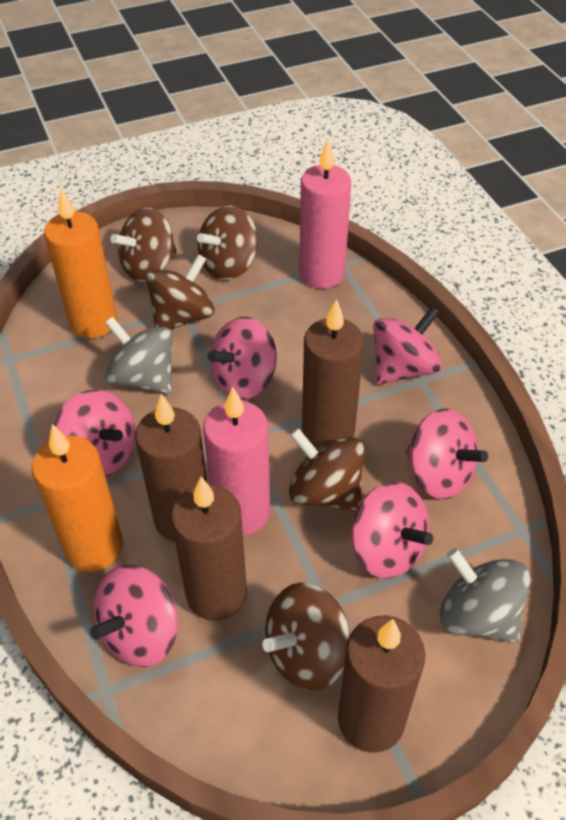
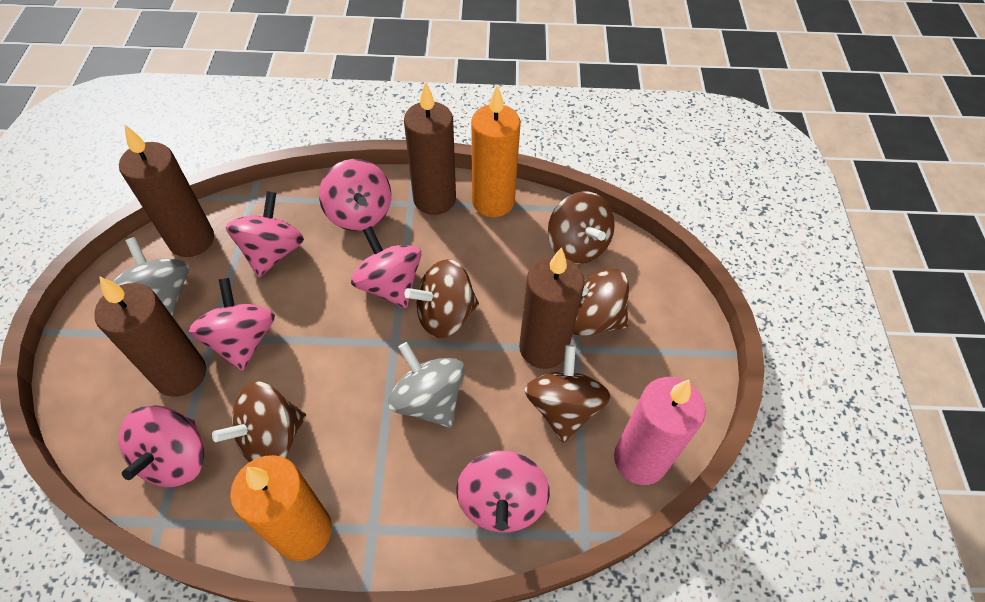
pink candle: [203,387,270,536] [299,140,351,289] = 2 -> [614,377,706,485] = 1

